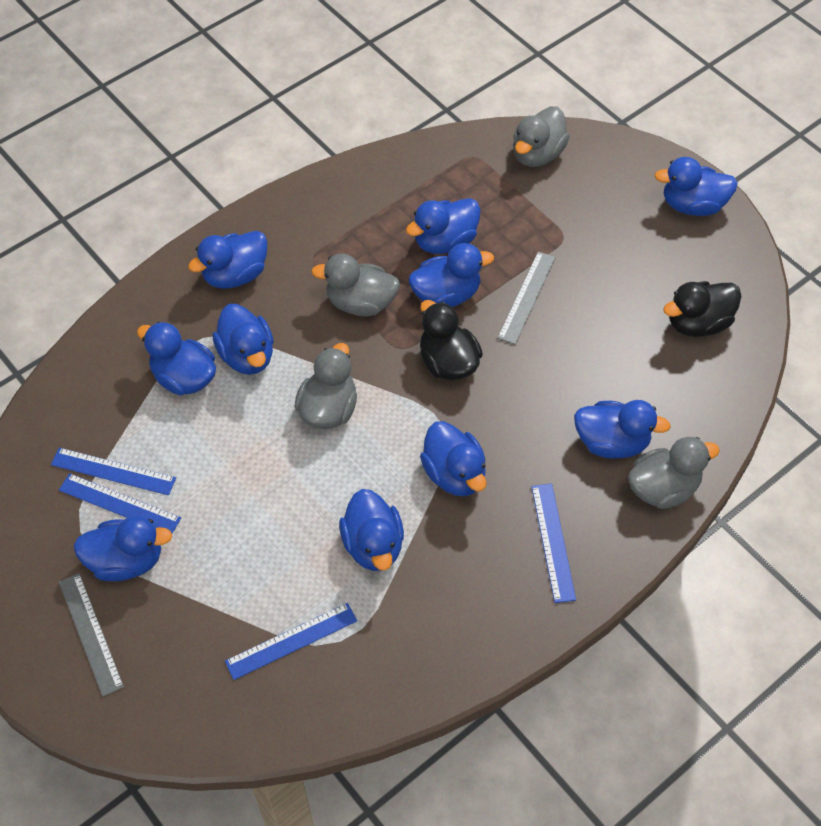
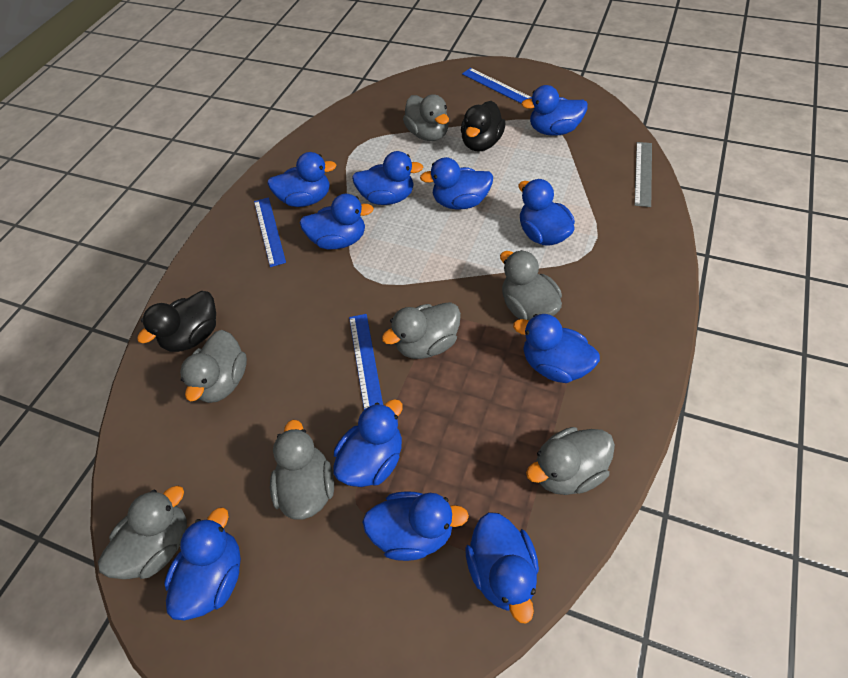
blue duck: [73,516,172,581] [137,322,216,395] [188,231,267,288] [212,304,274,375] [339,489,404,571] [406,198,480,254] [409,243,494,307] [420,421,487,496] [574,400,671,458] [654,157,738,216] = 10 -> [164,507,241,620] [267,152,336,207] [300,194,374,249] [333,399,403,487] [352,151,423,205] [362,491,469,561] [420,157,493,210] [465,512,539,624] [513,314,600,383] [518,179,575,246] [521,85,588,136] = 11
blue ruler: [51,448,176,495] [59,473,181,534] [225,603,357,680] [531,484,576,603] = 4 -> [254,197,286,267] [349,314,383,410] [462,68,532,104] = 3
grey duck: [294,343,357,429] [311,254,400,317] [513,106,570,167] [628,437,720,509] = 4 -> [98,486,187,579] [180,330,247,403] [270,420,334,520] [382,302,461,359] [403,94,449,141] [500,250,562,320] [526,427,615,495] = 7
grey ruler: [59,573,124,697] [497,251,556,345] = 2 -> [634,142,652,207] = 1

